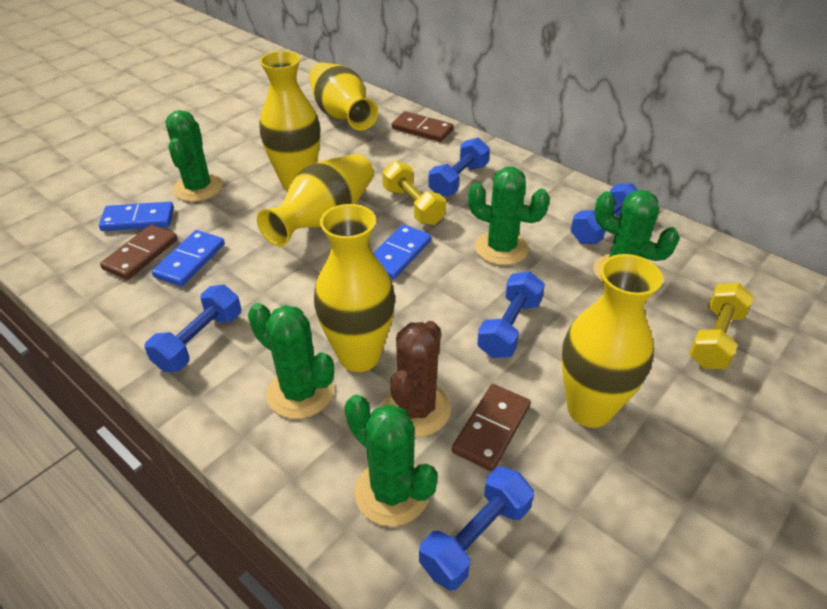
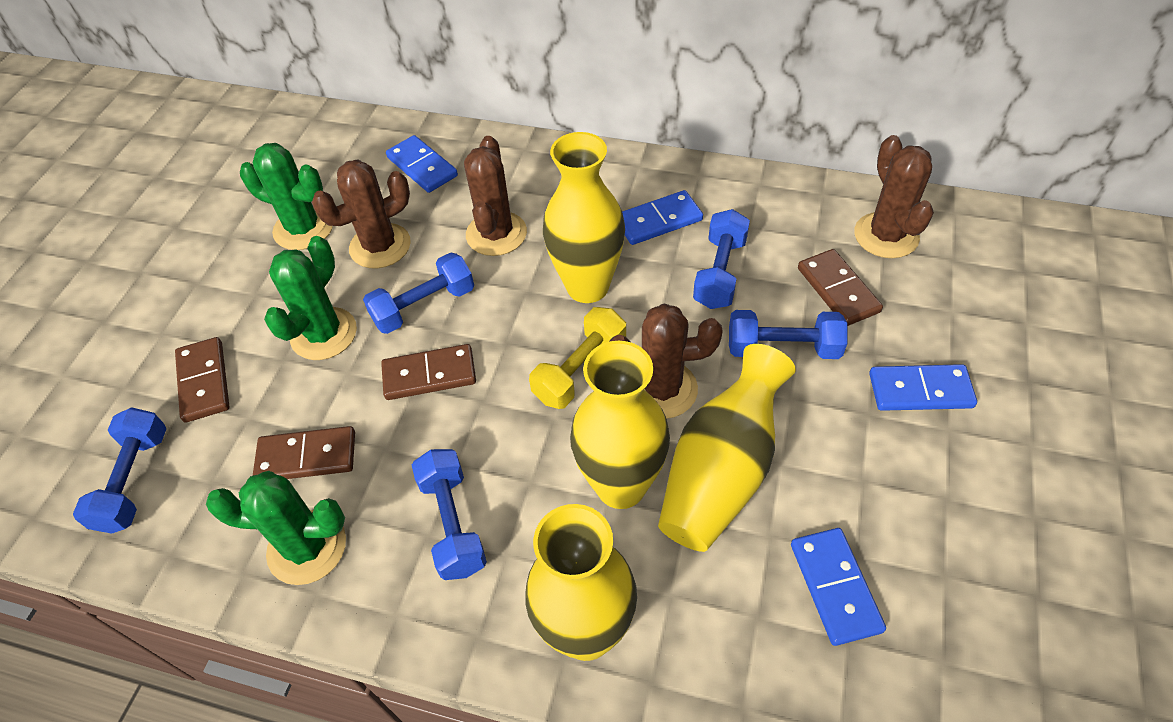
blue domino: [99,202,174,231] [152,230,225,286] [373,224,431,279] = 3 -> [386,135,458,193] [622,190,703,245] [791,528,886,646] [869,364,977,411] = 4
brown cactus: [383,321,451,437] = 1 -> [312,160,411,269] [464,136,527,256] [609,304,723,419] [854,135,934,258] = 4
brown domino: [100,225,177,280] [392,111,453,142] [452,384,531,471] = 3 -> [175,337,229,423] [253,426,355,479] [381,344,476,400] [798,249,883,326] = 4
green cactus: [165,110,223,202] [248,303,334,419] [345,395,438,526] [468,167,550,265] [593,190,679,283] = 5 -> [206,471,346,585] [240,143,333,250] [264,236,357,360] = 3
yellow dumbbell: [382,161,446,225] [689,283,754,369] = 2 -> [529,307,626,409] = 1
yellow vase: [257,154,374,247] [259,51,320,191] [309,62,378,130] [314,204,395,372] [562,254,663,428] = 5 -> [525,504,637,661] [543,132,625,303] [570,341,670,509] [658,344,796,552] = 4

